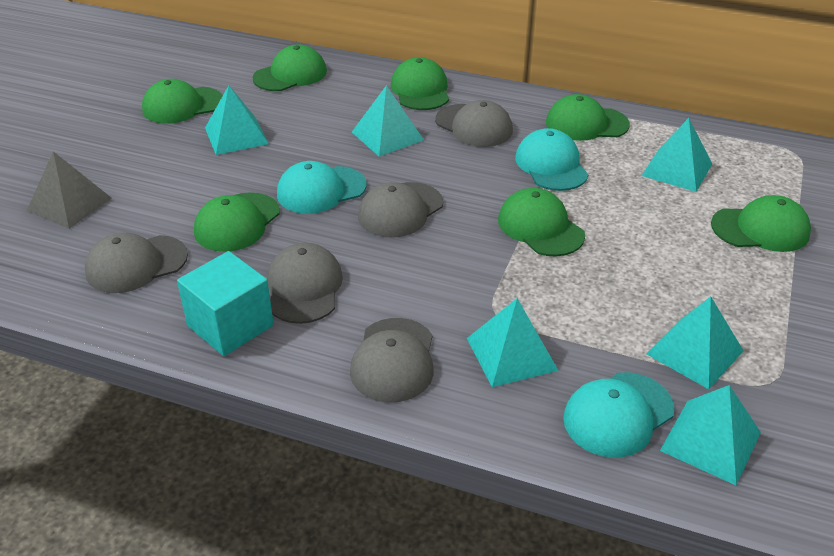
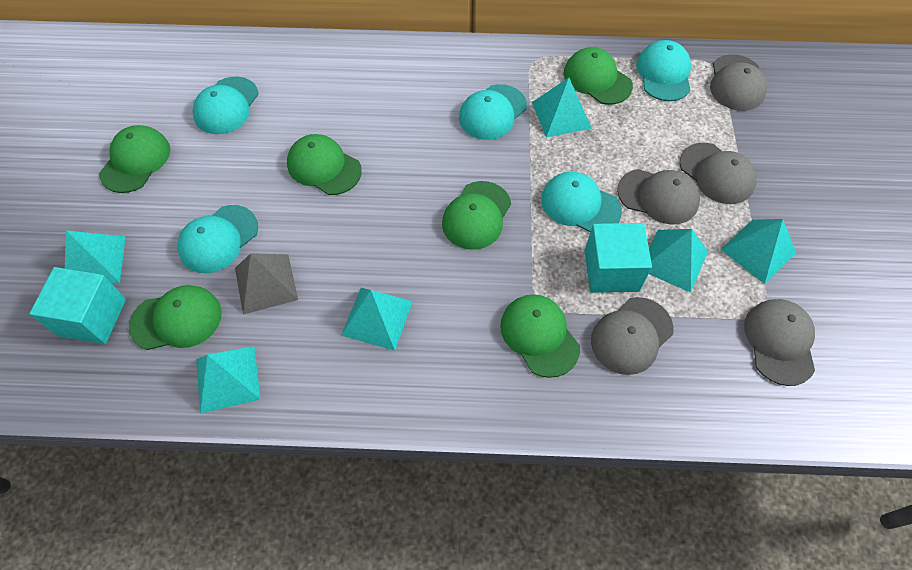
green cap: [142,79,223,123] [194,192,280,252] [252,44,327,91] [391,57,449,110] [498,188,585,256] [546,94,630,141] [711,195,811,252] = 7 -> [99,125,170,193] [129,285,222,350] [287,134,362,195] [442,181,511,250] [500,294,580,378] [564,47,633,105] = 6
turquoise cap: [277,161,367,214] [515,128,588,191] [563,372,674,458] = 3 -> [177,205,258,273] [192,77,259,134] [459,84,527,140] [541,172,622,232] [636,40,691,101] = 5
turquoise cube: [177,251,274,356] = 1 -> [29,267,126,344] [585,223,652,293] = 2

